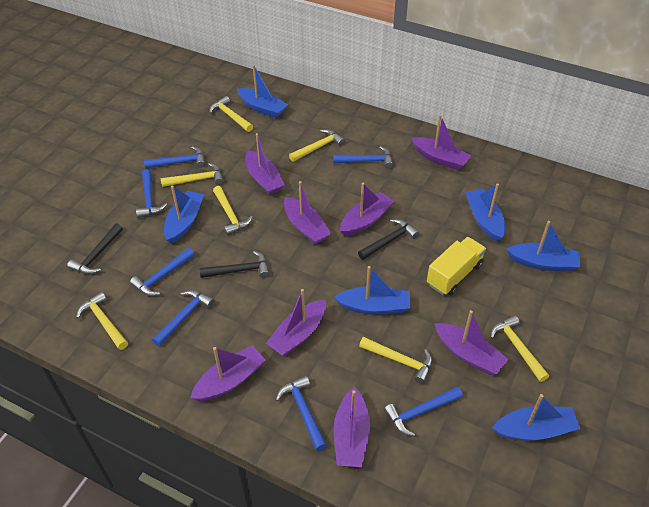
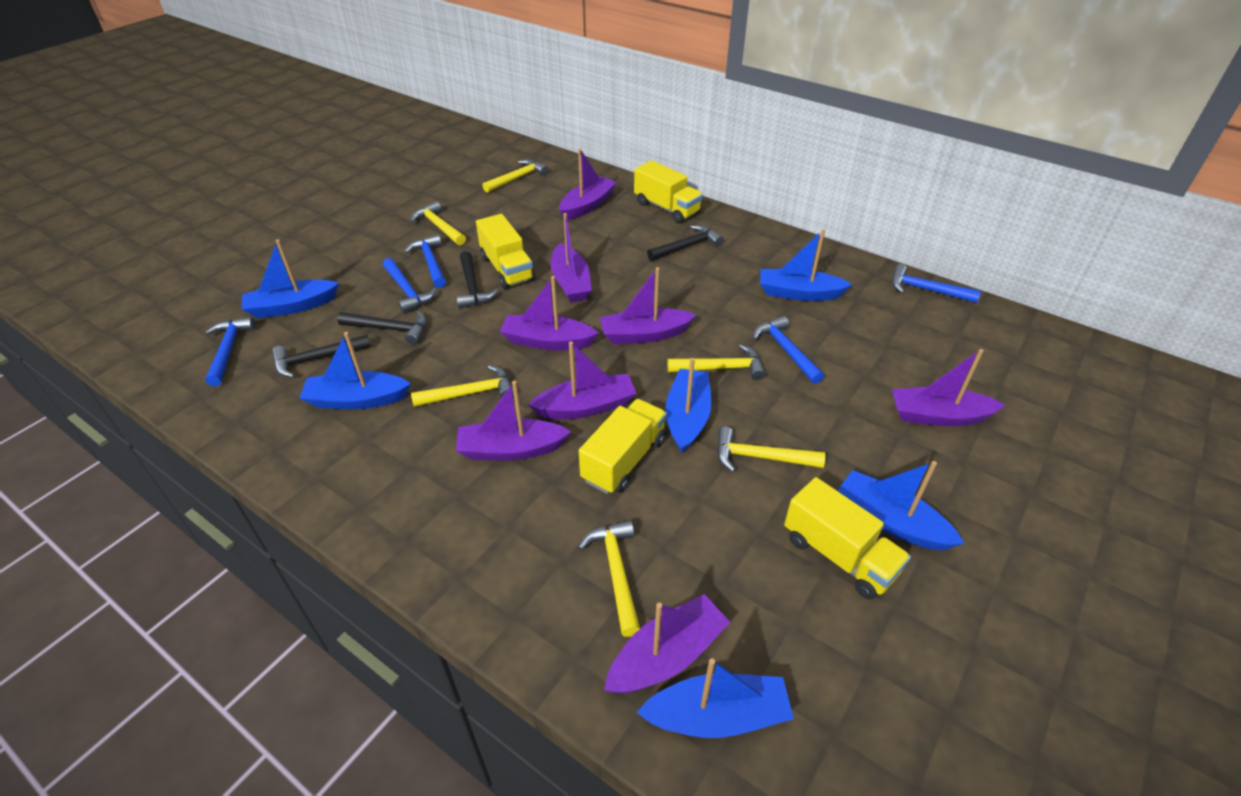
black hammer: [67,223,123,275] [199,251,269,278] [358,219,419,260] = 3 -> [272,335,371,378] [337,311,427,344] [456,251,498,309] [647,225,723,261] = 4
blue hammer: [130,248,195,296] [136,169,167,218] [144,146,205,169] [152,290,214,347] [276,376,327,451] [333,146,393,169] [384,386,463,436] = 7 -> [205,317,255,386] [383,258,437,313] [404,234,446,288] [753,316,824,384] [892,264,981,303] = 5
yellow hammer: [76,292,128,350] [161,163,224,187] [209,96,253,132] [213,186,252,235] [289,129,345,162] [359,337,433,384] [490,315,549,382] = 7 -> [410,201,466,245] [411,365,514,407] [482,159,548,193] [578,520,640,637] [667,344,765,380] [717,427,826,472] = 6
yellow truck: [427,237,486,295] = 1 -> [476,214,535,289] [579,399,667,494] [634,160,703,223] [784,477,911,600] = 4

